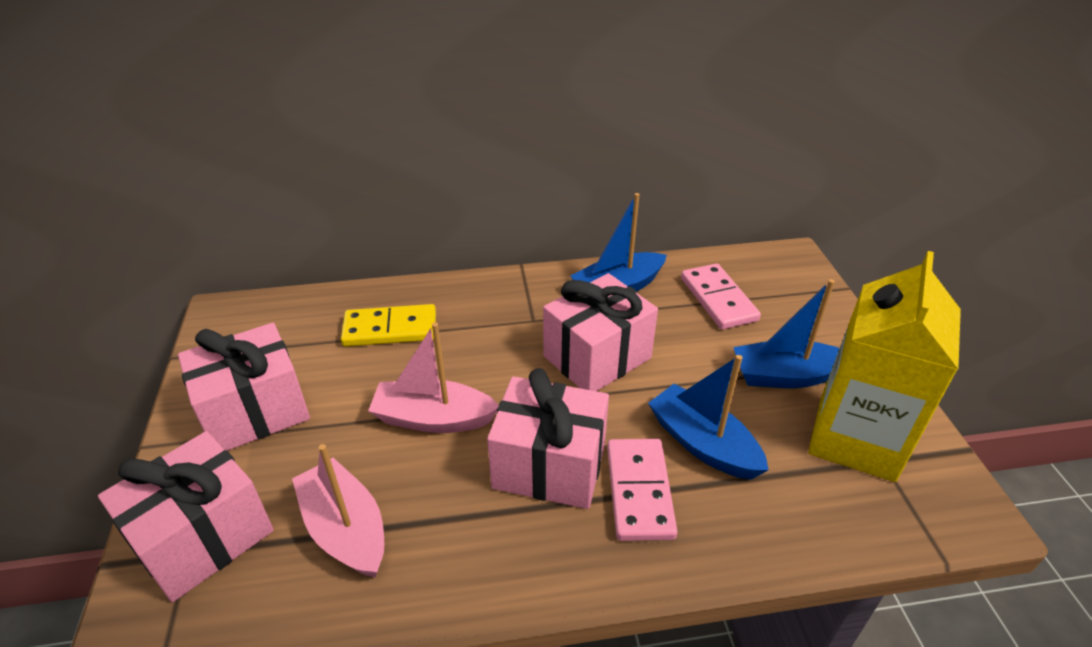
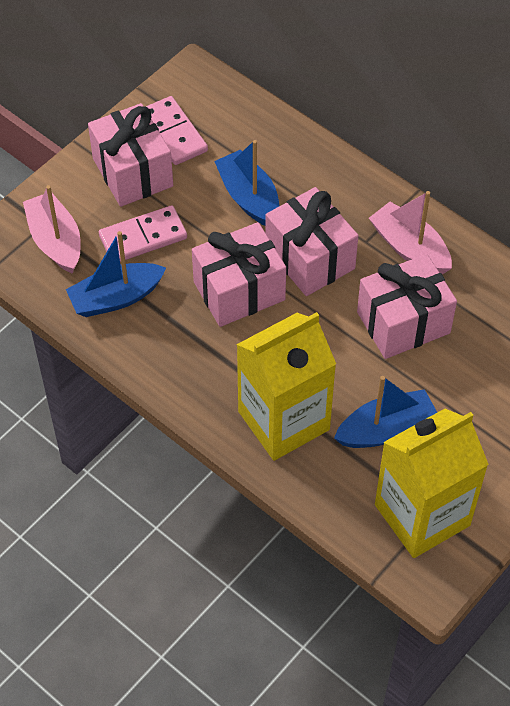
yellow carton: [809,251,961,482] = 1 -> [236,312,336,461] [375,409,489,558] = 2
yellow domino: [341,304,436,347] = 1 -> none = 0

